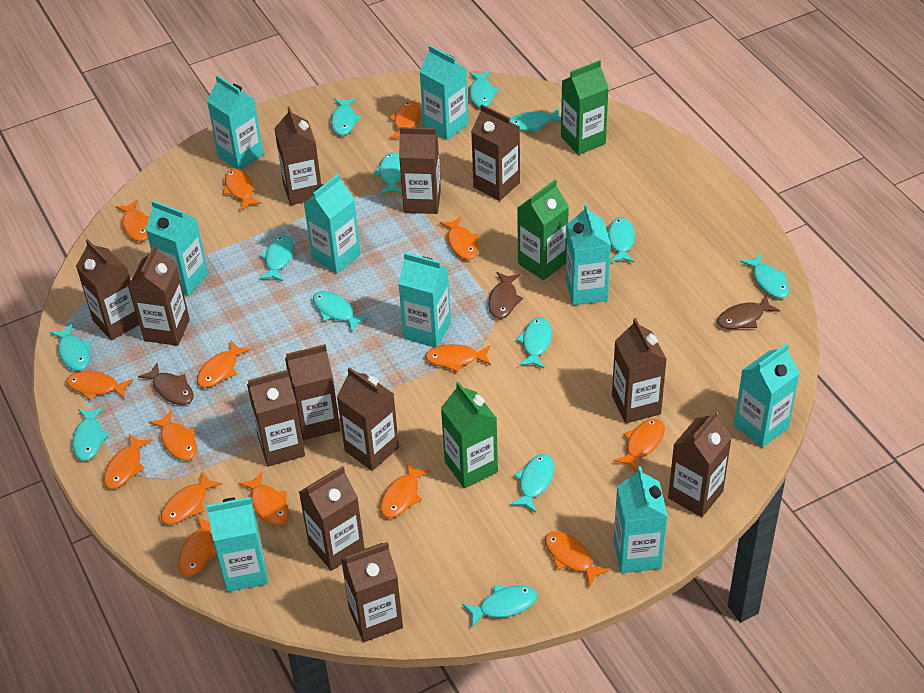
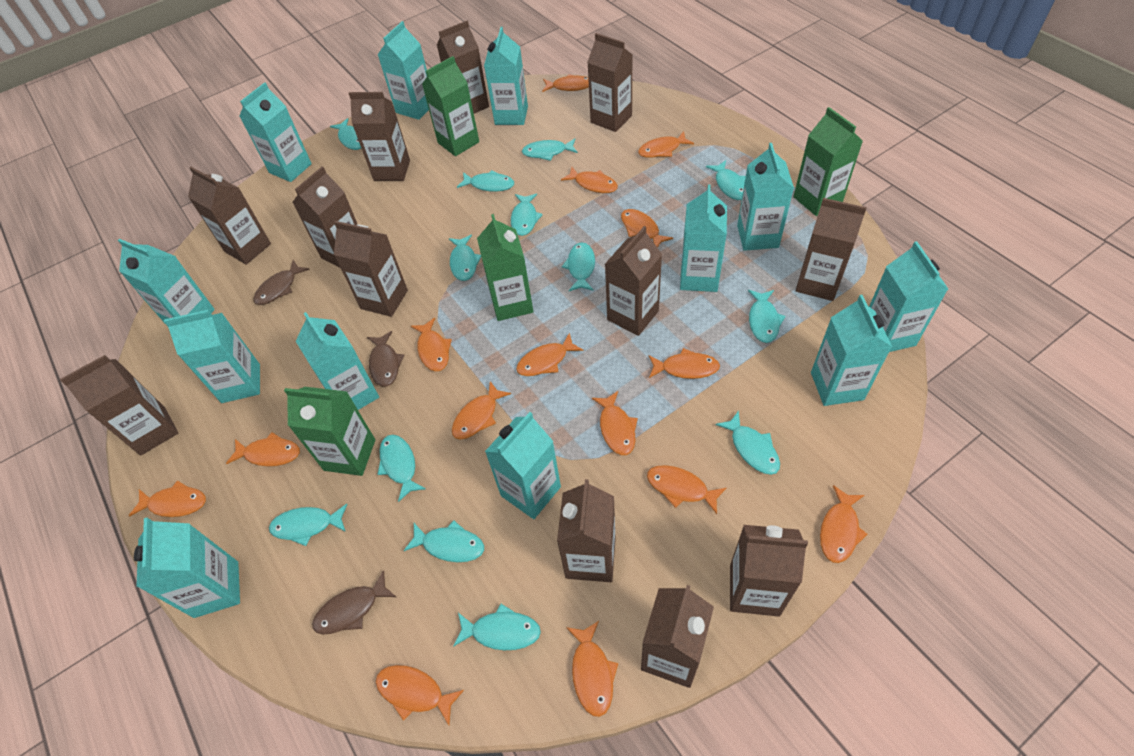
green carton: [441,382,498,488] [517,180,569,280] [561,60,609,155] = 3 -> [284,387,375,476] [422,56,479,156] [477,214,533,321] [793,107,863,216] = 4
turquoise carton: [146,200,208,296] [206,497,268,592] [207,75,264,170] [304,173,361,274] [398,253,451,347] [419,45,468,140] [566,204,611,305] [614,466,668,573] [734,343,800,448] = 9 -> [118,239,215,322] [134,518,240,618] [164,310,260,403] [239,82,312,182] [296,312,379,410] [378,21,429,120] [484,27,528,125] [485,412,561,519] [680,184,727,292] [737,143,794,251] [811,295,892,406] [869,241,948,352] = 12

